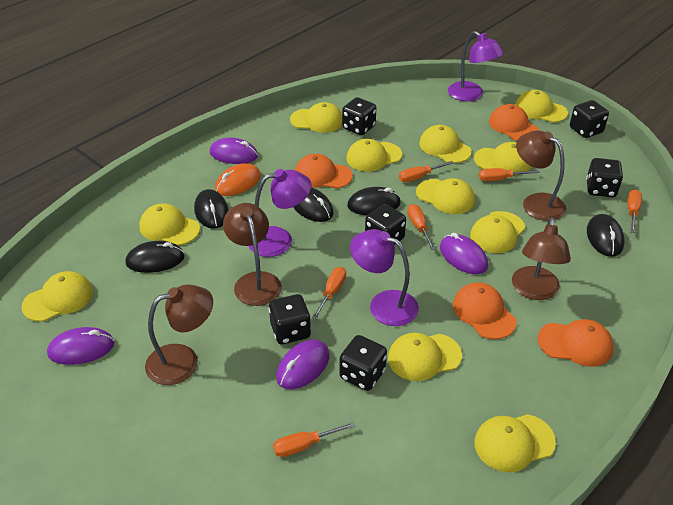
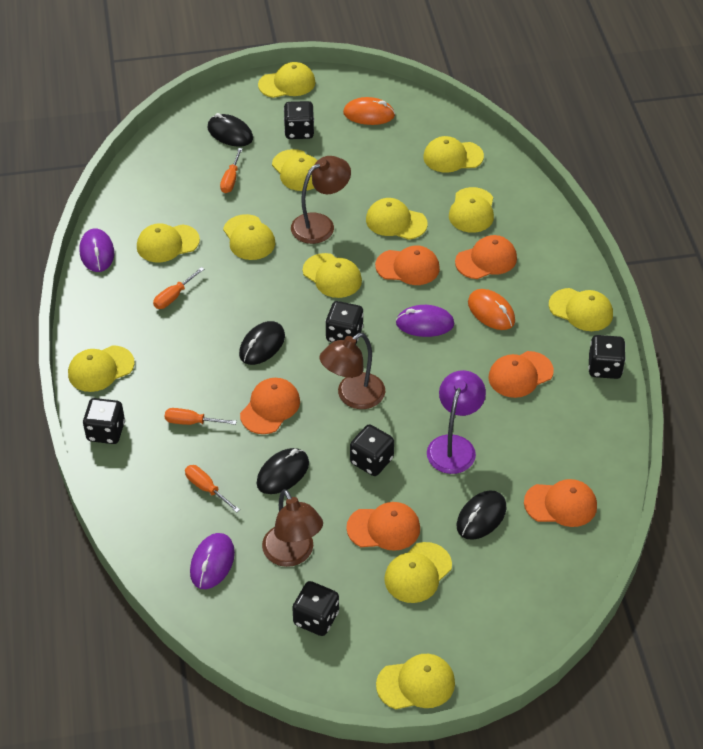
black mouse: [125,241,185,273] [194,189,229,229] [293,187,334,222] [347,187,401,215] [587,214,624,257] = 5 -> [207,113,253,147] [239,321,285,365] [257,448,309,494] [457,491,506,540] = 4
brown lamp: [145,285,213,385] [223,203,282,306] [512,217,571,300] [516,131,566,221] = 4 -> [262,489,323,567] [291,156,351,244] [320,333,385,409] = 3
orange cap: [295,154,353,189] [453,282,516,339] [489,104,539,141] [538,319,614,367] = 4 -> [240,378,300,434] [346,502,420,551] [375,245,440,285] [455,235,517,279] [488,351,554,398] [524,479,597,527] = 6
orange mouse: [215,163,261,196] = 1 -> [343,97,395,125] [468,289,515,330] = 2
orange screwdriver: [273,422,355,457] [312,267,346,319] [399,161,454,182] [407,204,436,250] [479,168,540,181] [627,189,642,233] = 6 -> [153,267,204,309] [165,408,237,425] [185,465,240,513] [220,148,243,193] = 4
purple lamp: [249,169,312,257] [350,229,419,326] [448,31,504,101] = 3 -> [427,370,486,474] = 1
purple mouse: [47,327,114,365] [210,138,258,164] [276,339,329,389] [440,233,488,274] = 4 -> [80,228,114,272] [190,533,235,589] [396,305,455,337] = 3
yellow cap: [21,271,93,322] [140,203,200,246] [290,102,342,133] [346,139,402,172] [388,333,462,381] [416,178,475,214] [419,125,472,163] [470,211,525,253] [474,142,532,175] [474,414,556,472] [515,90,568,123] = 11 -> [68,345,135,392] [137,223,200,263] [223,214,275,260] [258,62,316,98] [272,149,318,191] [303,253,362,298] [366,198,428,240] [376,654,455,709] [384,542,452,603] [423,136,484,173] [449,187,494,233] [549,288,613,331] = 12

